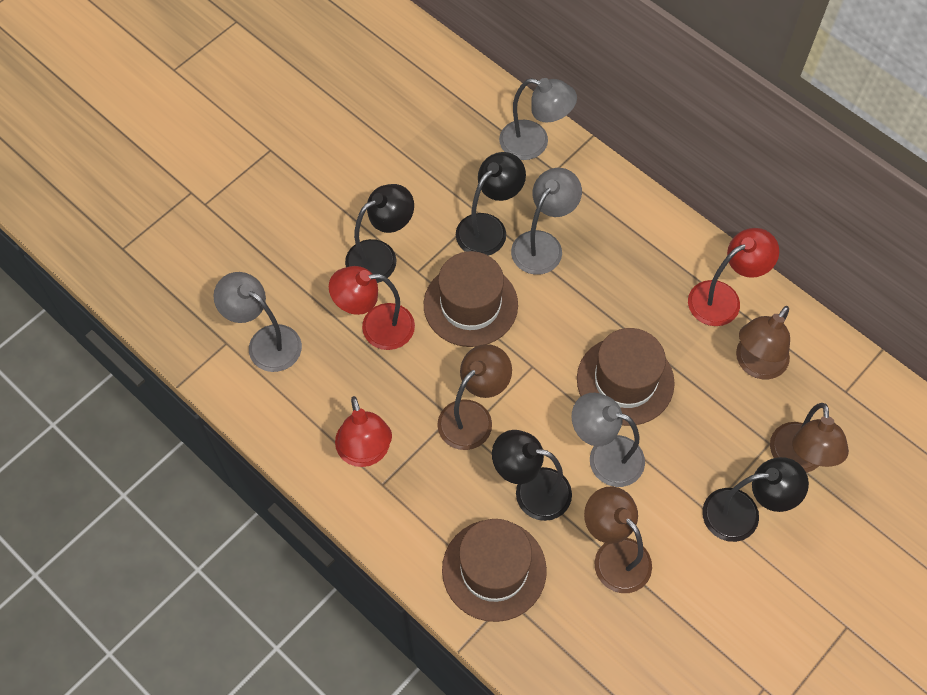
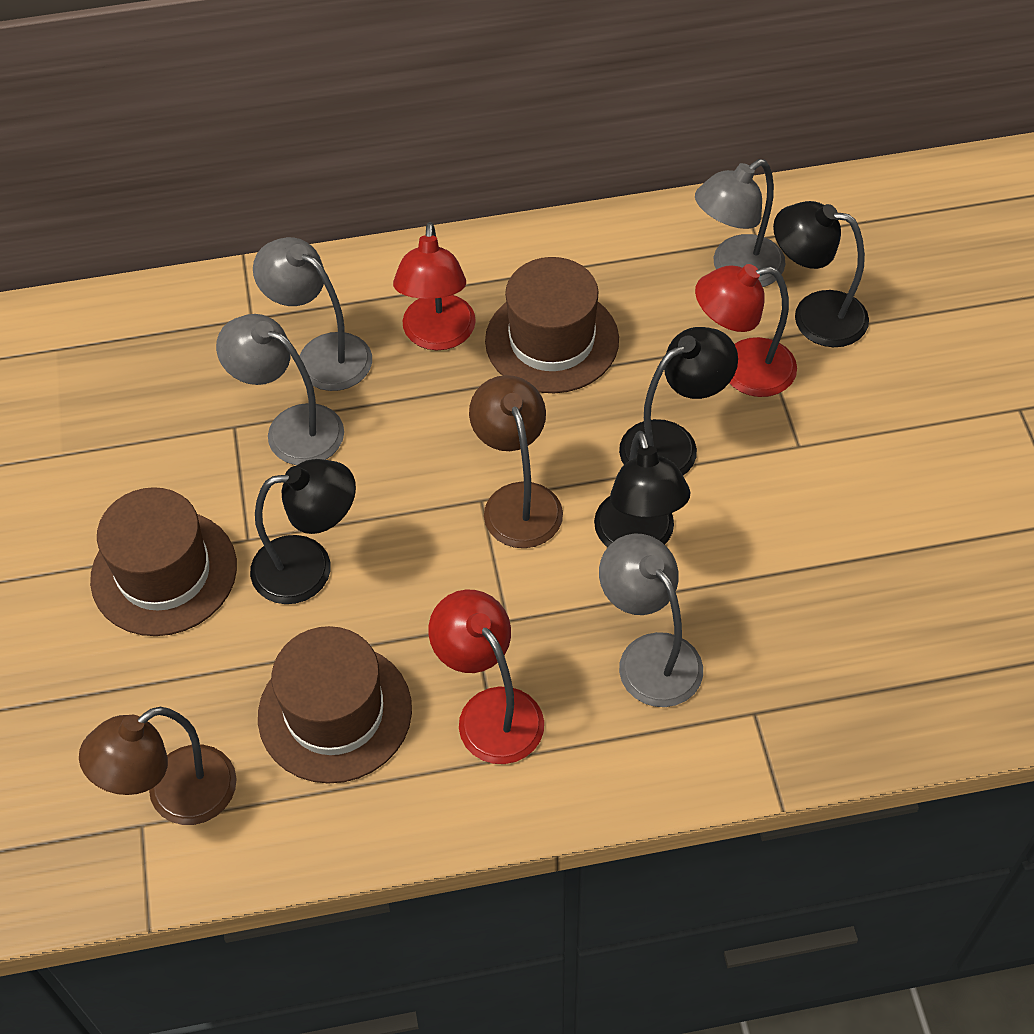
brown lamp: [437,344,512,450] [584,486,652,593] [736,306,790,379] [770,403,849,473] = 4 -> [79,707,237,825] [469,375,563,548] = 2

